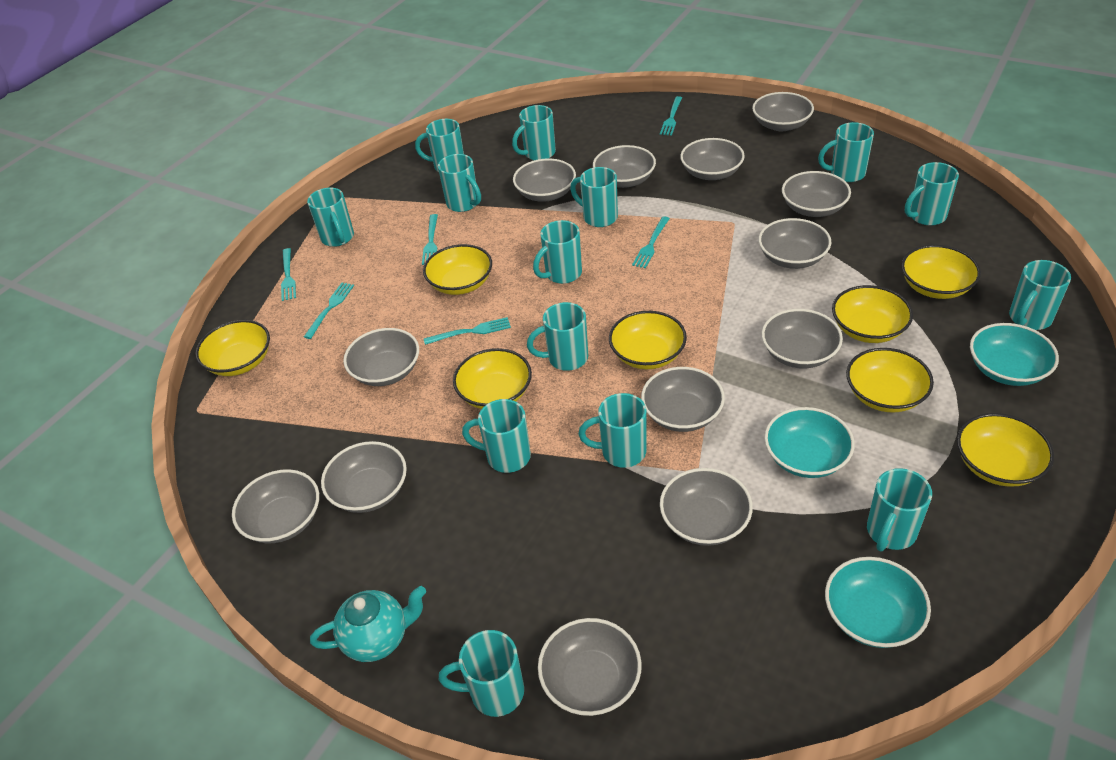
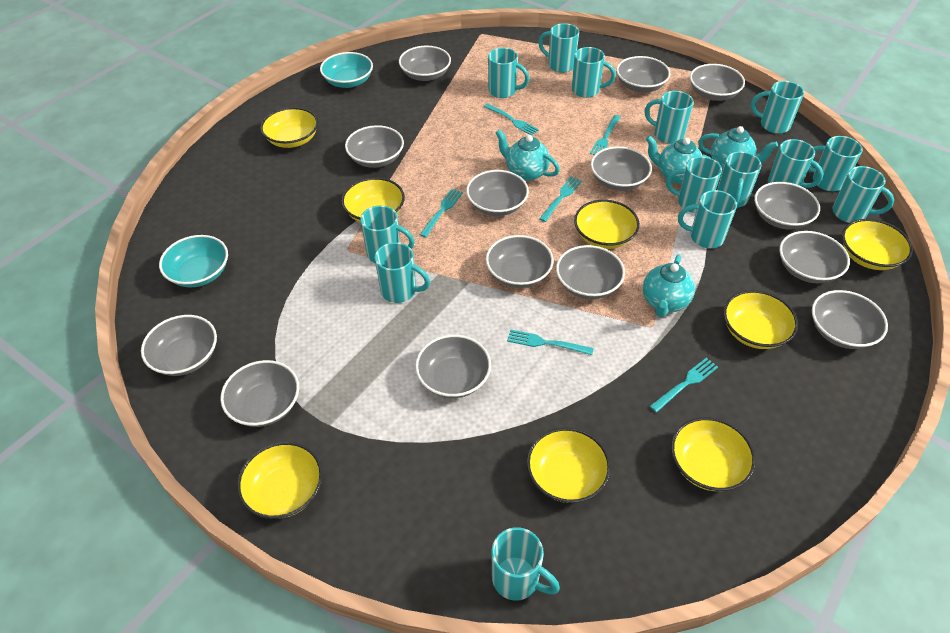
grey bowl: [232,469,319,543] [321,441,407,513] [343,328,419,386] [513,159,576,202] [538,618,642,716] [593,145,656,188] [641,367,725,432] [660,468,753,546] [680,138,745,180] [752,92,814,131] [758,218,831,269] [762,309,843,369] [782,171,851,217] = 13 -> [141,315,217,376] [220,360,299,427] [345,125,404,168] [399,46,451,81] [415,335,491,398] [466,170,529,216] [486,235,554,288] [556,245,625,299] [591,146,652,191] [617,56,670,92] [690,64,745,101] [754,182,820,230] [779,231,850,283] [812,290,888,349] = 14
turquoise bowl: [764,407,855,478] [825,557,931,648] [970,323,1059,386] = 3 -> [159,235,228,287] [320,52,373,88] = 2
turquoise teapot: [310,586,426,662] = 1 -> [496,129,560,181] [643,254,695,317] [646,135,710,184] [698,126,778,170] = 4

